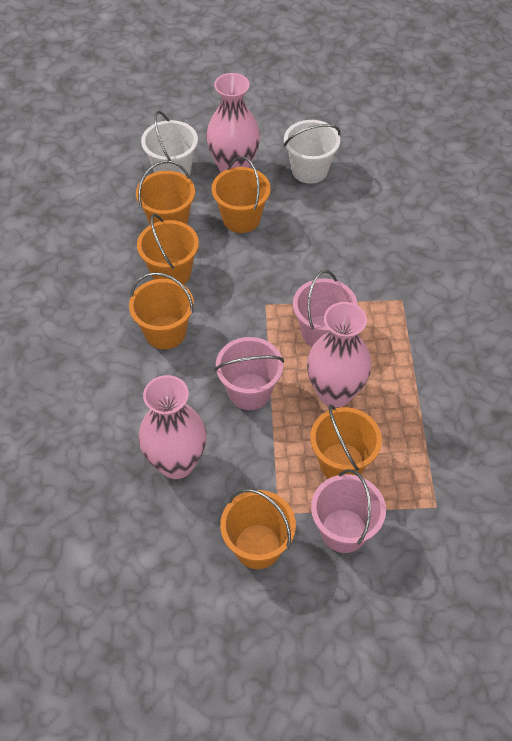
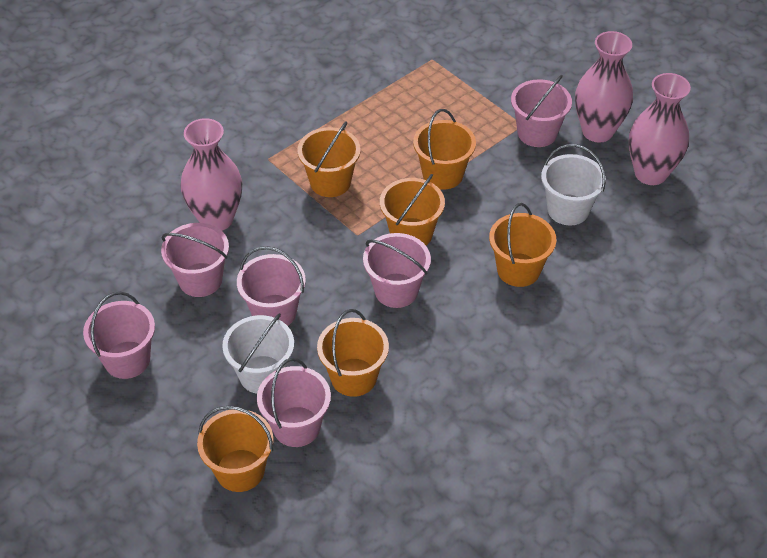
pink bucket: [214,337,284,410] [293,270,358,347] [311,469,386,553] = 3 -> [83,292,155,379] [161,223,229,297] [237,246,306,326] [257,358,331,447] [363,233,431,308] [511,75,572,147] = 6

